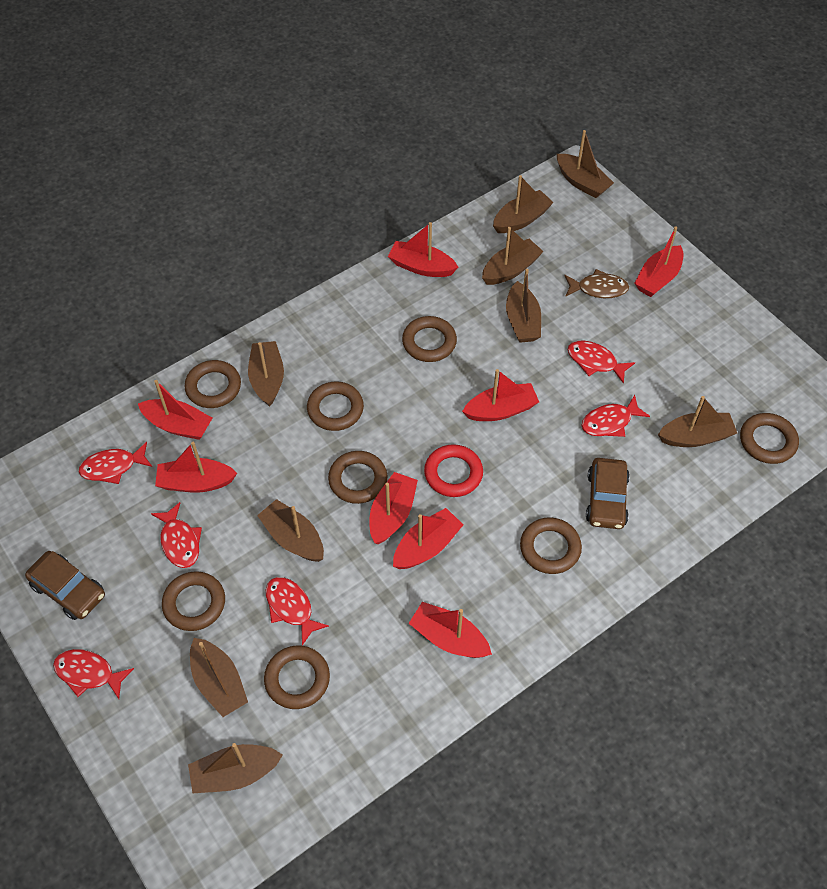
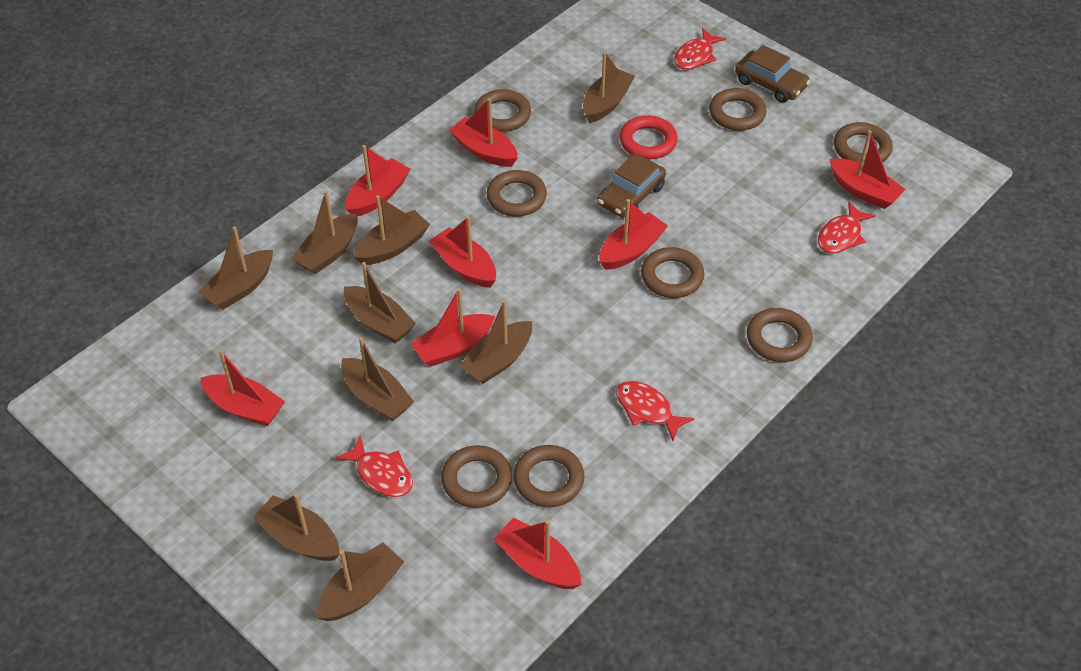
brown fish: [564,269,629,298] = 1 -> none = 0
red fish: [53,649,134,699] [79,442,152,484] [151,502,202,568] [266,577,329,645] [568,341,635,384] [581,395,650,437] = 6 -> [335,435,413,497] [616,381,695,441] [674,28,726,70] [818,202,876,253] = 4

